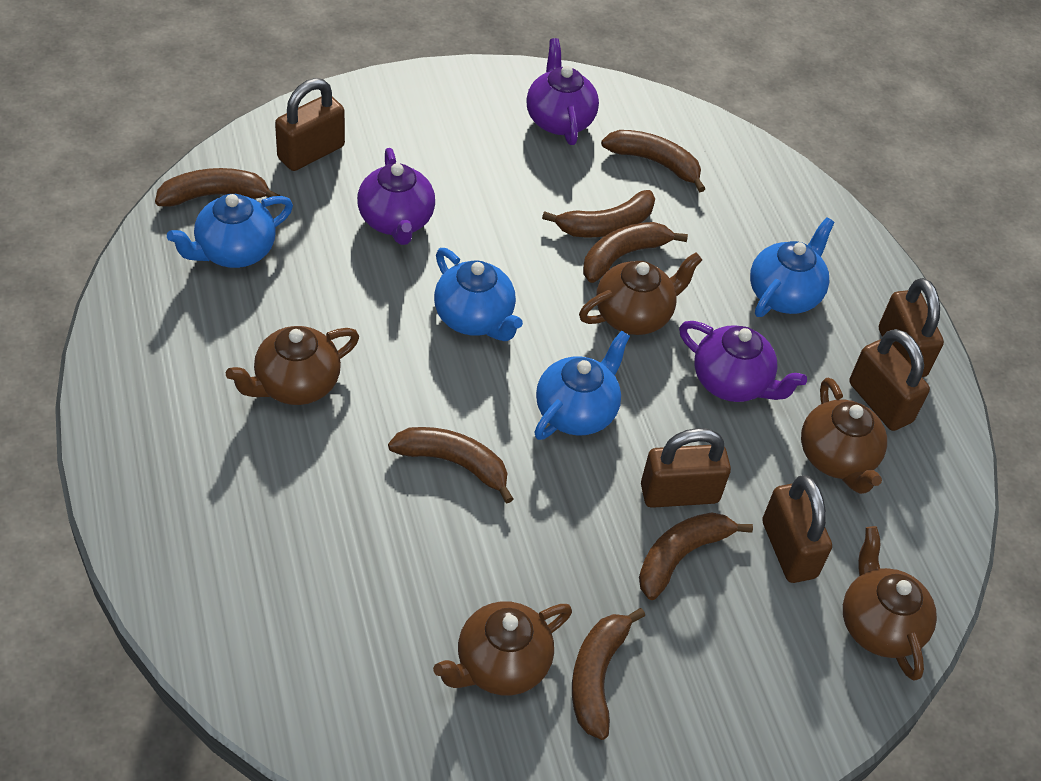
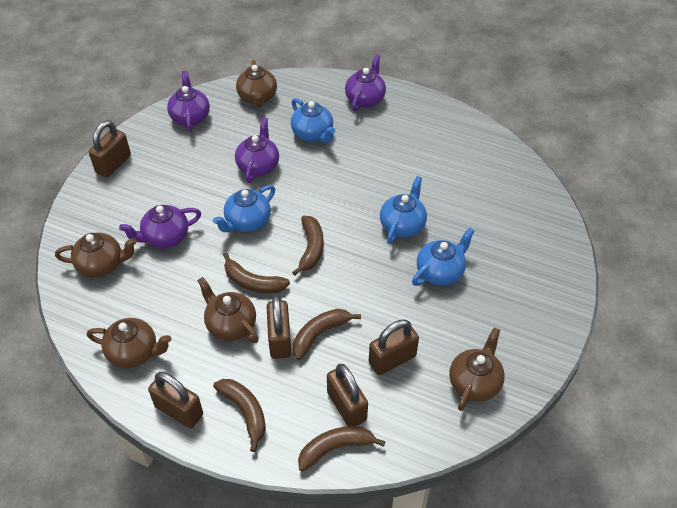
brown banana: [155,168,280,207] [388,427,513,503] [542,190,655,237] [572,608,645,740] [583,222,688,283] [601,130,706,192] [639,513,753,600] = 7 -> [213,379,266,452] [223,252,290,293] [292,216,324,275] [293,309,361,360] [298,426,385,472] = 5
purple teapot: [357,148,435,245] [526,38,599,145] [679,321,807,402] = 3 -> [119,205,201,249] [167,71,210,131] [235,118,279,183] [345,54,386,111] = 4

